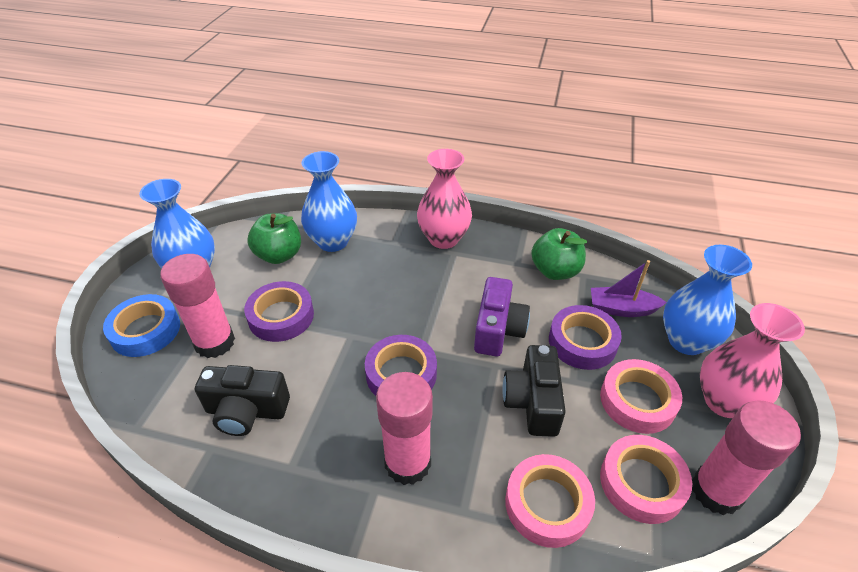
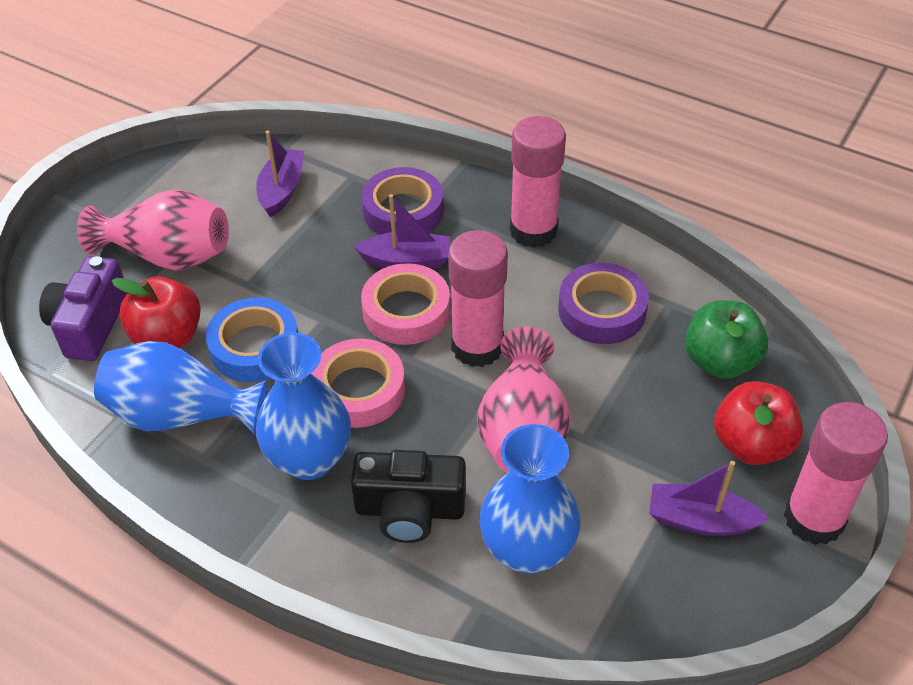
black camera: [195,365,290,436] [502,345,566,437] = 2 -> [351,450,466,543] = 1
green apple: [247,213,301,264] [531,228,587,280] = 2 -> [685,300,768,379] = 1
pink tape: [505,454,595,548] [600,359,682,434] [600,435,692,524] = 3 -> [311,339,405,428] [361,263,450,345] = 2
purple boat: [591,260,667,317] = 1 -> [256,131,304,217] [354,194,450,268] [649,461,769,536] = 3
purple tape: [244,281,314,342] [365,335,437,396] [549,305,622,370] = 3 -> [361,167,443,235] [558,263,649,344] = 2
red apple: none = 0 -> [112,276,201,348] [714,381,803,465] = 2

